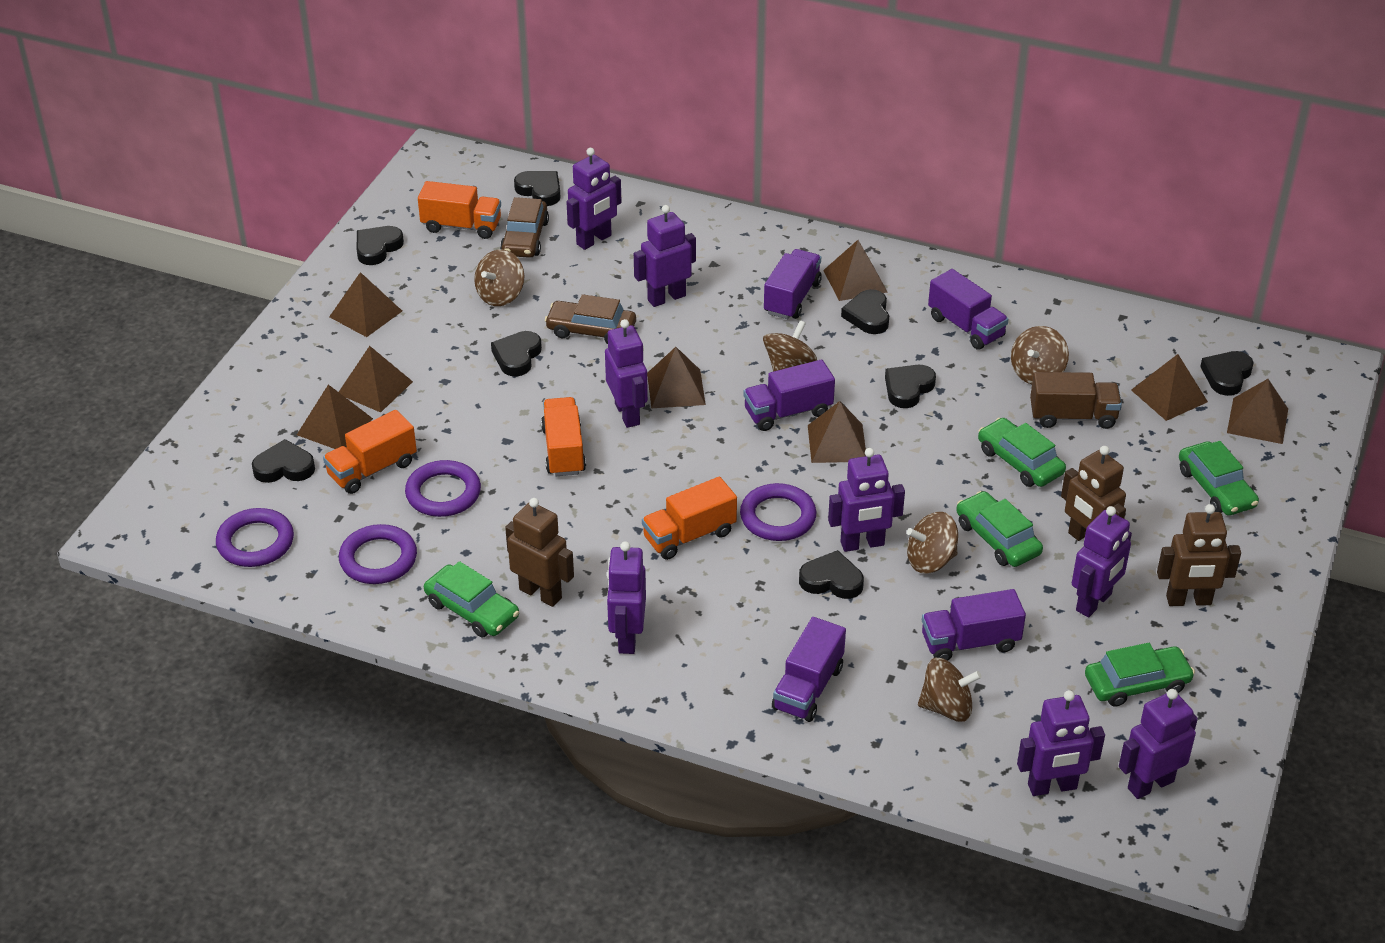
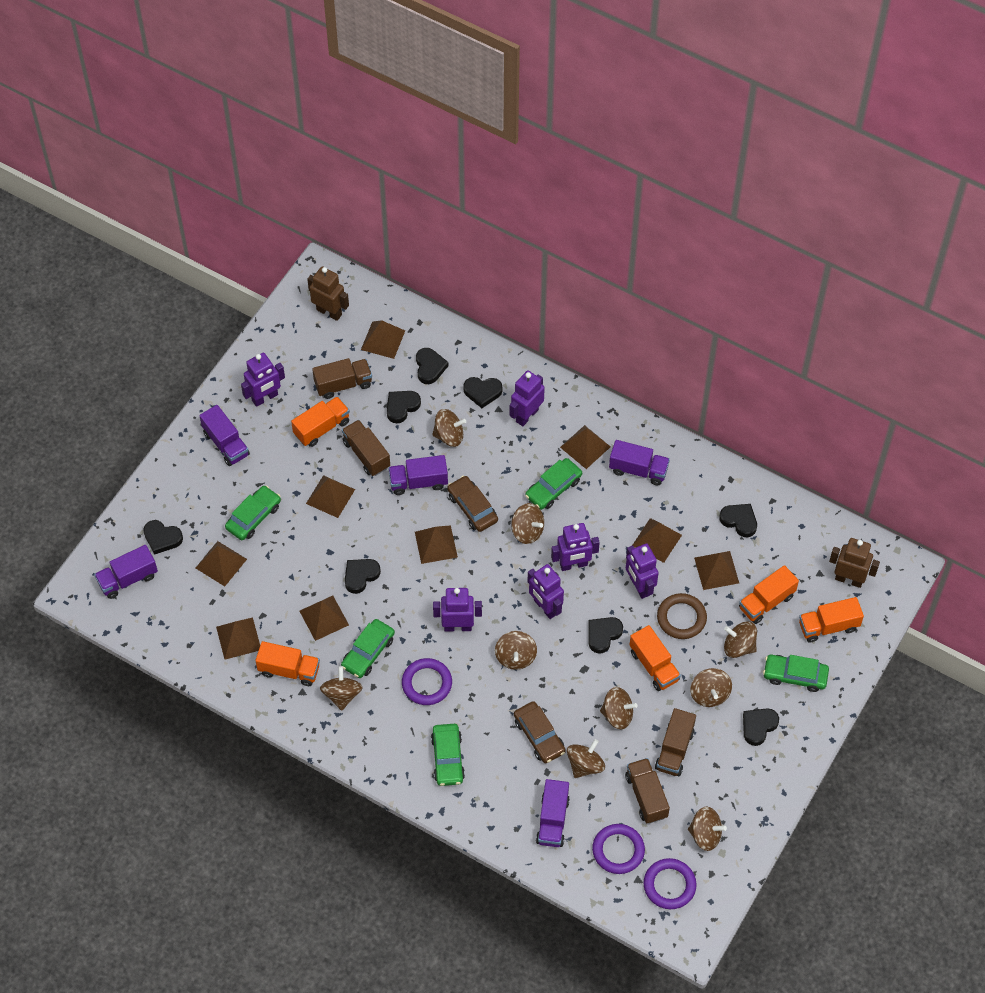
brown pyramid: [297,384,373,449] [329,272,402,337] [339,346,413,412] [647,347,706,408] [808,401,866,463] [823,240,887,301] [1131,354,1208,421] [1227,379,1288,444] = 8 -> [196,541,247,586] [216,617,260,660] [299,596,349,641] [306,475,355,518] [361,320,405,359] [415,525,458,564] [560,425,611,469] [633,518,682,563] [694,551,739,590] = 9
brown ring: none = 0 -> [657,593,707,639] = 1
brown robot: [505,498,574,607] [1061,446,1126,541] [1157,504,1241,606] = 3 -> [307,266,349,321] [829,538,880,588] = 2
brown spinning top: [474,249,524,306] [763,320,817,371] [907,512,958,574] [918,658,981,722] [1011,326,1069,384] = 5 -> [320,666,363,711] [432,409,466,447] [495,631,537,670] [511,503,544,544] [567,739,605,778] [600,687,638,729] [688,807,727,851] [690,668,732,707] [724,621,757,658] = 9
brown truck: [1030,372,1122,429] = 1 -> [312,358,372,399] [342,420,390,476] [625,758,670,824] [655,708,696,776] = 4
orange truck: [323,410,417,494] [418,181,501,239] [541,397,586,476] [642,477,737,560] = 4 -> [255,641,320,686] [291,396,350,447] [630,625,681,691] [739,565,799,624] [799,597,864,643] = 5
purple ring: [216,508,294,567] [339,524,417,584] [405,460,481,517] [740,483,816,541] = 4 -> [402,658,452,705] [592,824,645,874] [643,858,697,909] = 3
purple robot: [566,148,622,250] [605,319,648,428] [607,541,646,654] [634,205,696,307] [828,448,905,552] [1017,690,1105,796] [1072,506,1132,617] [1119,689,1198,799] = 8 -> [241,353,285,407] [433,588,482,632] [509,370,545,426] [527,564,564,619] [551,523,600,571] [626,543,659,599] = 6

